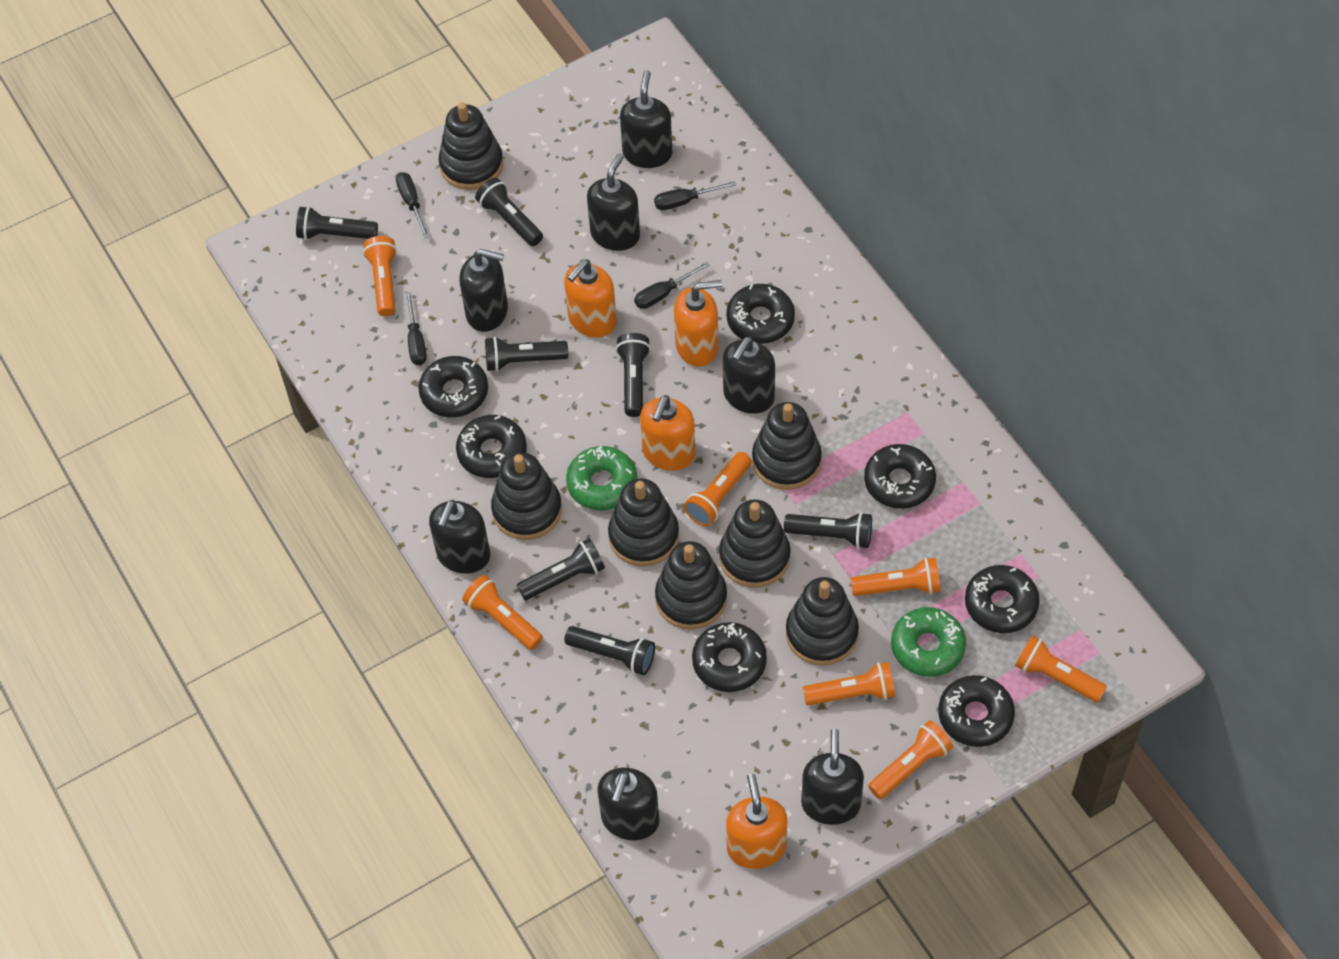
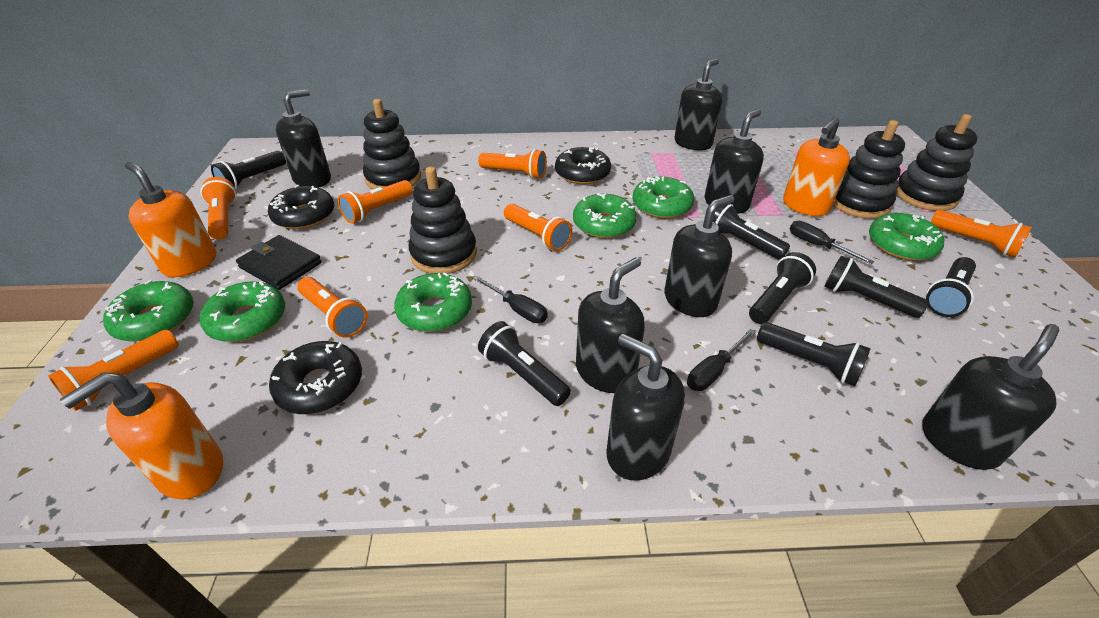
black donut: [419,356,488,418] [456,415,527,478] [692,622,767,692] [726,284,795,344] [864,444,936,509] [938,675,1015,747] [965,565,1040,633] = 7 -> [268,185,334,229] [269,341,362,414] [555,147,611,185] = 3
black screwdriver: [396,172,429,238] [406,292,427,365] [634,262,710,309] [654,181,736,210] = 4 -> [473,275,548,323] [687,329,756,391] [790,221,874,264] = 3
black stacking toy: [439,102,503,190] [491,452,562,540] [608,479,679,567] [655,541,727,630] [719,499,791,588] [752,402,822,490] [786,577,859,666] = 7 -> [363,99,421,190] [409,167,477,274] [833,120,905,219] [896,114,978,211] = 4
black wallet: none = 0 -> [236,235,322,290] = 1
green donut: [566,446,637,510] [891,607,966,677] = 2 -> [103,280,194,342] [200,281,285,342] [394,272,472,332] [573,193,637,238] [633,176,694,219] [869,213,944,261] = 6
orange soap dispenser: [564,259,617,338] [640,395,696,471] [674,280,722,367] [726,774,787,869] = 4 -> [60,372,223,500] [125,162,216,277] [783,117,850,216] = 3

